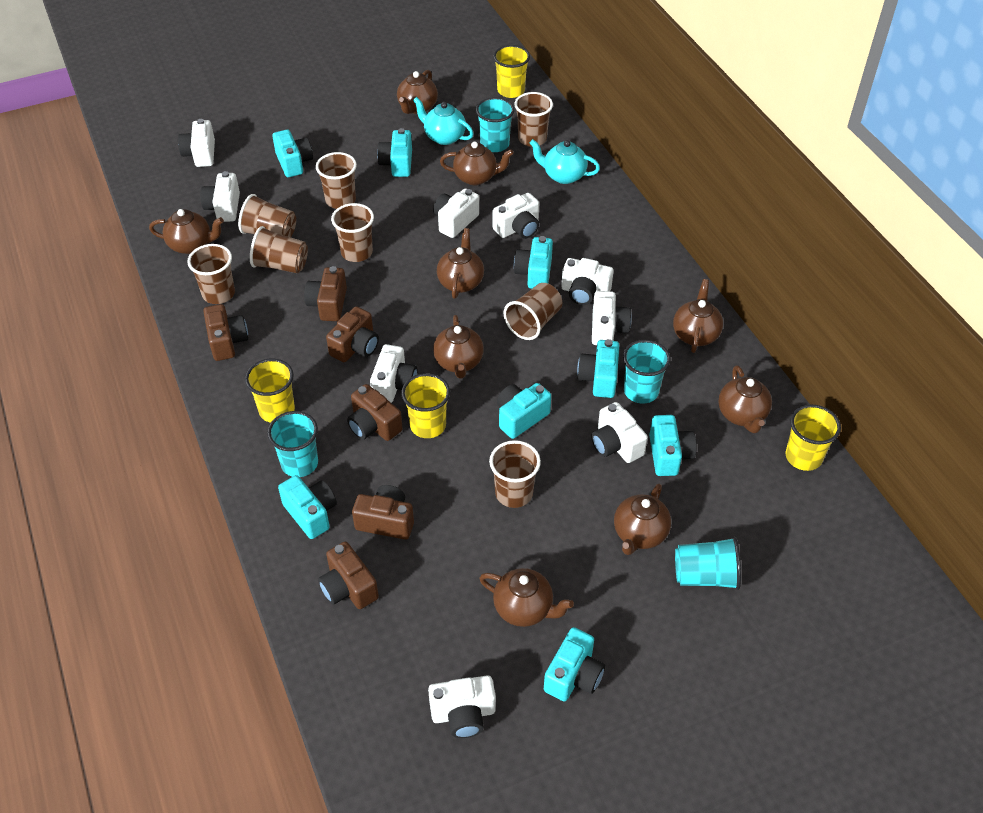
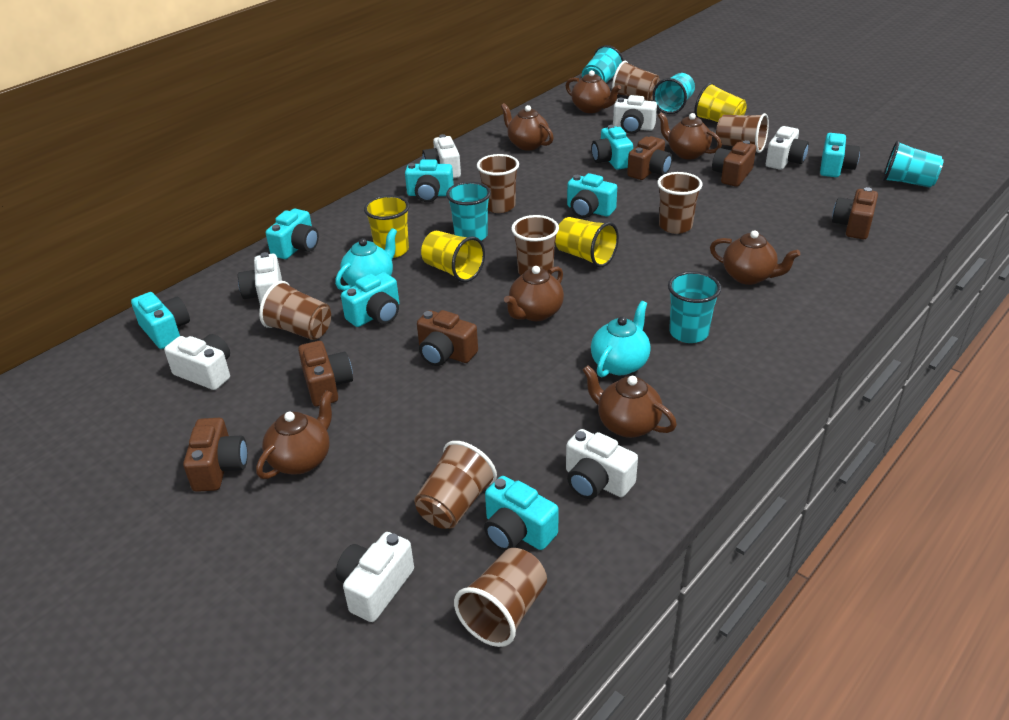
brown teapot: [149,209,224,254] [397,70,438,114] [433,315,484,379] [437,228,484,299] [440,141,514,185] [479,568,574,627] [614,483,671,555] [673,279,723,353] [718,365,772,433] = 9 -> [256,390,333,479] [501,103,554,151] [504,266,564,321] [565,70,621,113] [583,365,677,438] [658,112,722,159] [710,230,800,285] = 7
turquoise cup: [267,411,318,477] [476,97,514,152] [623,340,670,404] [675,537,741,590] = 4 -> [446,182,491,241] [582,45,624,83] [653,73,695,114] [668,271,721,343] [883,141,944,188] = 5
white camera: [178,119,215,167] [200,171,240,222] [370,344,418,403] [428,675,496,738] [433,188,479,238] [493,193,539,239] [561,258,613,305] [591,402,648,463] [592,291,632,345] = 9 -> [164,334,230,390] [238,252,282,304] [336,532,414,622] [422,134,461,178] [566,429,638,499] [613,95,657,134] [766,126,809,170] = 7

